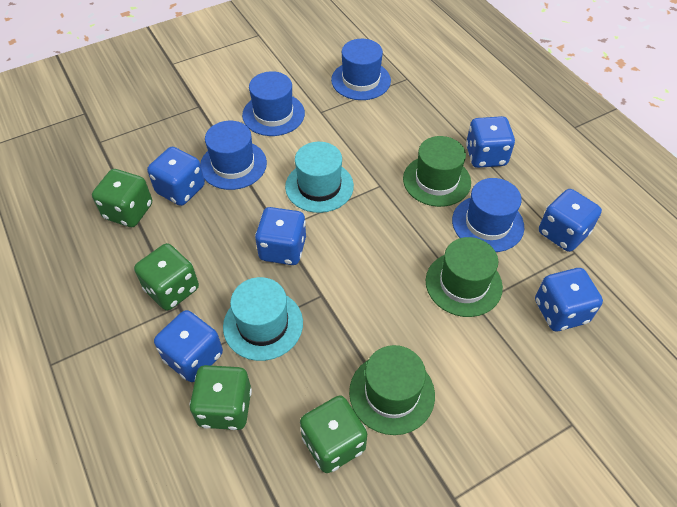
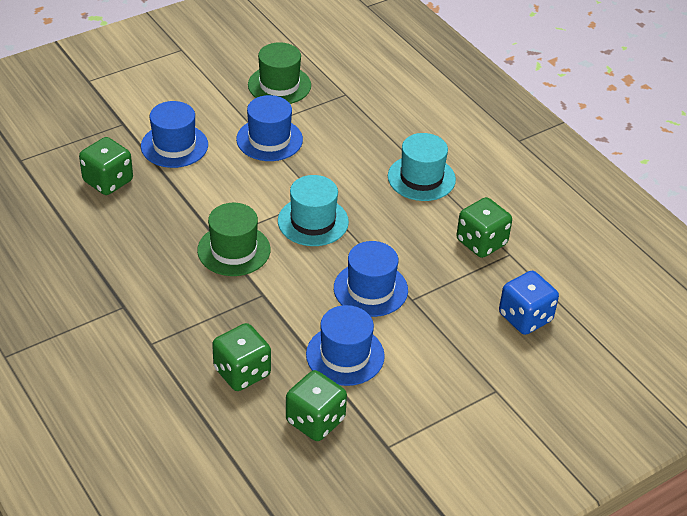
blue dice: [147,147,205,206] [154,310,223,382] [255,207,306,265] [466,116,515,168] [535,268,603,331] [539,189,602,252] = 6 -> [499,271,559,335] = 1
green hat: [349,345,435,435] [403,136,471,207] [426,237,503,317] = 3 -> [197,203,270,276] [248,42,311,104] = 2

